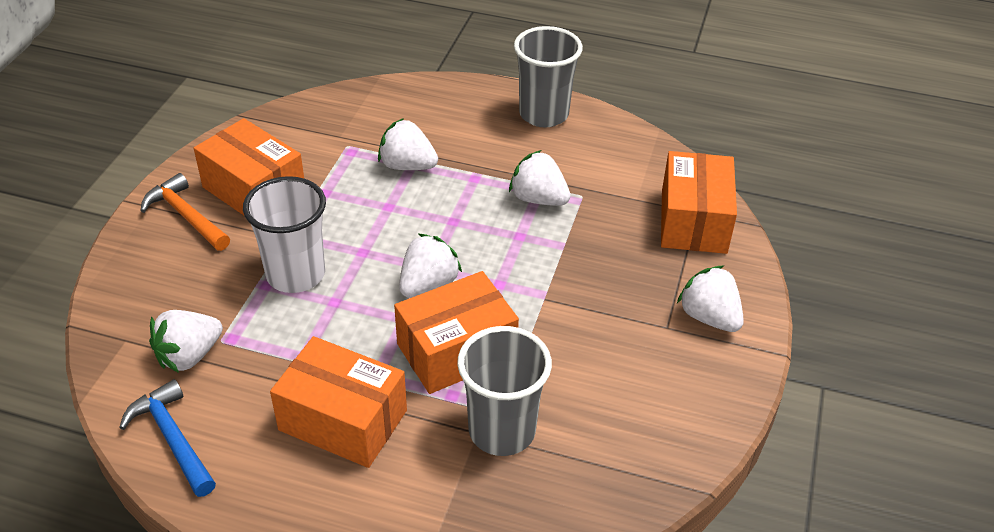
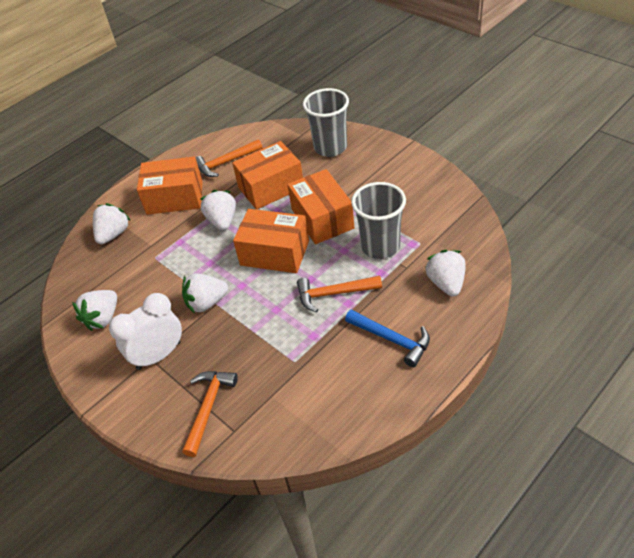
orange hammer: [141,173,230,251] = 1 -> [182,371,238,457] [195,139,263,177] [297,276,382,312] = 3
white clock: none = 0 -> [109,293,182,370] = 1
white cup: [243,176,326,293] = 1 -> none = 0

